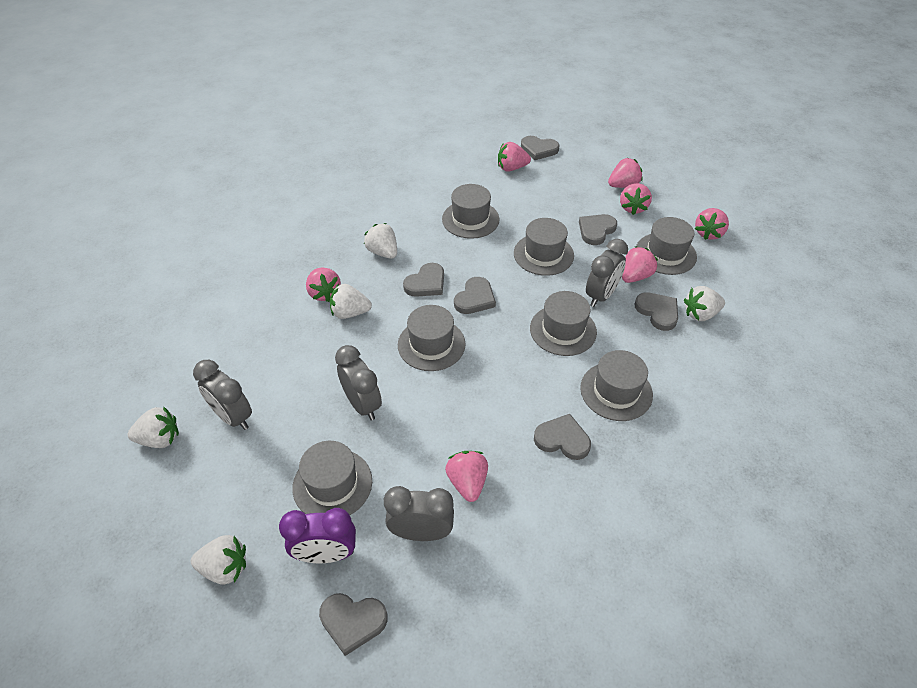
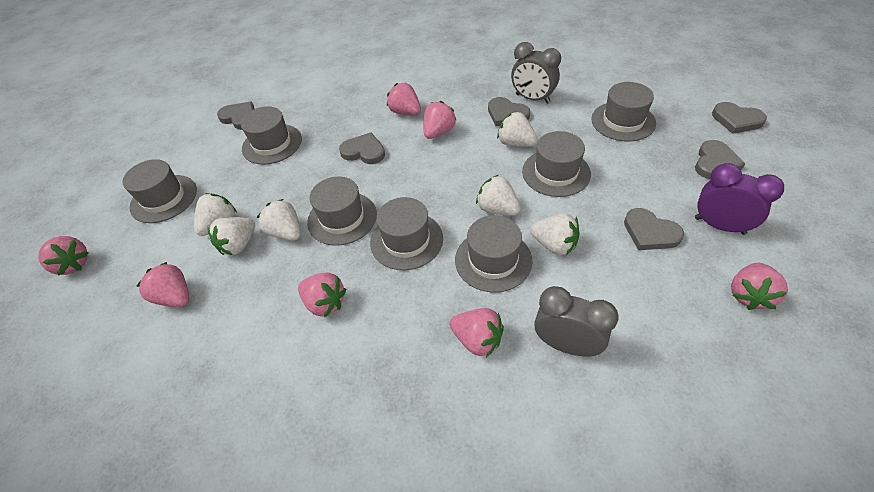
grey clock: [193,360,252,430] [335,345,382,420] [384,486,454,541] [586,239,628,307] = 4 -> [511,42,561,104] [534,286,619,356] = 2
grey heart: [319,593,388,656] [403,263,444,297] [454,277,496,314] [521,136,559,160] [534,414,591,460] [579,214,617,245] [634,292,678,331] = 7 -> [217,102,254,130] [339,132,385,164] [488,97,530,126] [624,208,684,250] [695,140,745,179] [712,102,767,134] = 6
white strawberry: [128,406,179,448] [191,535,246,585] [330,284,372,319] [364,223,397,259] [684,286,725,321] = 5 -> [194,193,237,236] [207,217,255,255] [257,199,300,241] [476,175,521,216] [497,112,538,147] [531,214,580,255] = 6

